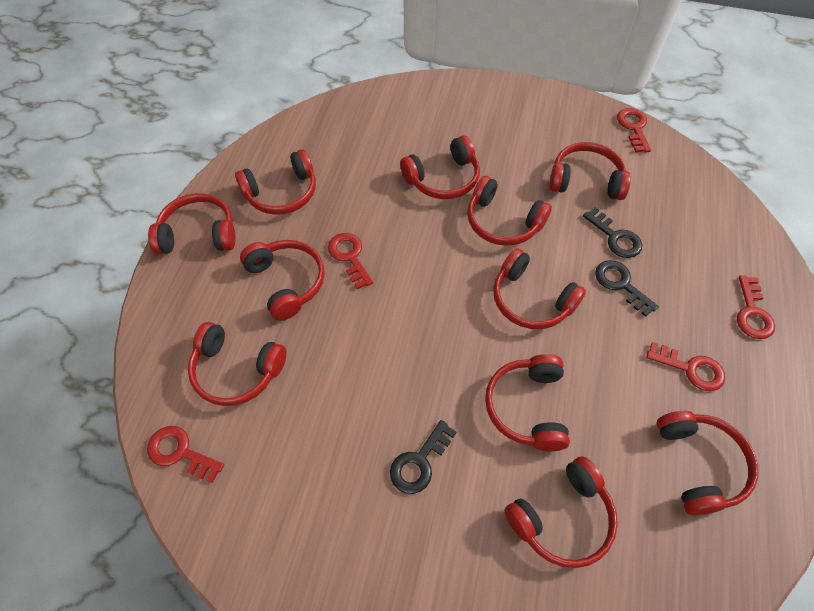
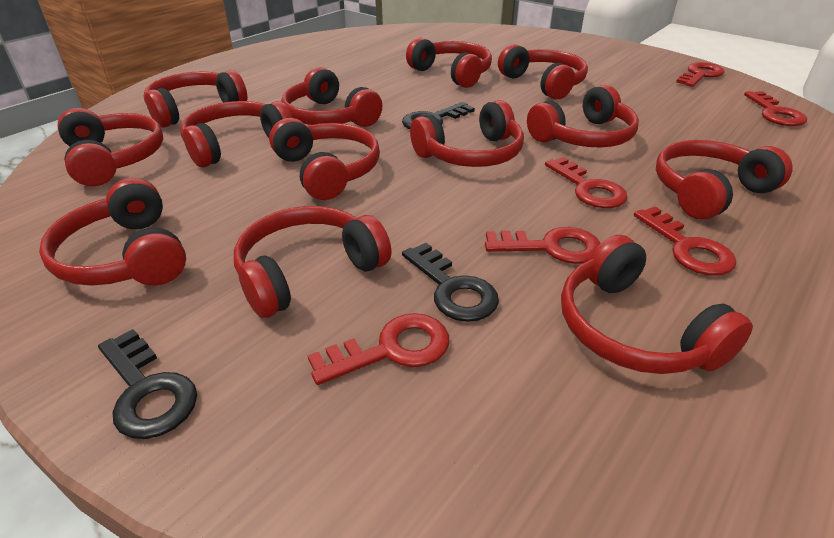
red headphones: [148,193,235,254] [188,322,286,406] [235,149,316,215] [240,240,325,321] [400,135,480,199] [467,176,552,246] [485,354,570,451] [493,248,586,329] [504,456,618,568] [550,142,631,200] [657,411,758,515] = 11 -> [39,178,186,286] [58,108,163,186] [144,70,247,128] [180,101,293,167] [234,206,391,318] [269,118,380,200] [281,67,382,127] [406,37,492,88] [410,100,524,167] [498,44,588,100] [527,85,639,147] [561,235,753,374] [656,140,793,220] = 13
red key: [147,426,224,483] [328,233,373,289] [617,108,651,153] [646,342,725,391] [737,275,775,339] = 5 -> [308,313,449,385] [485,227,601,264] [545,157,628,208] [634,206,736,276] [676,62,725,87] [744,91,807,126] = 6

